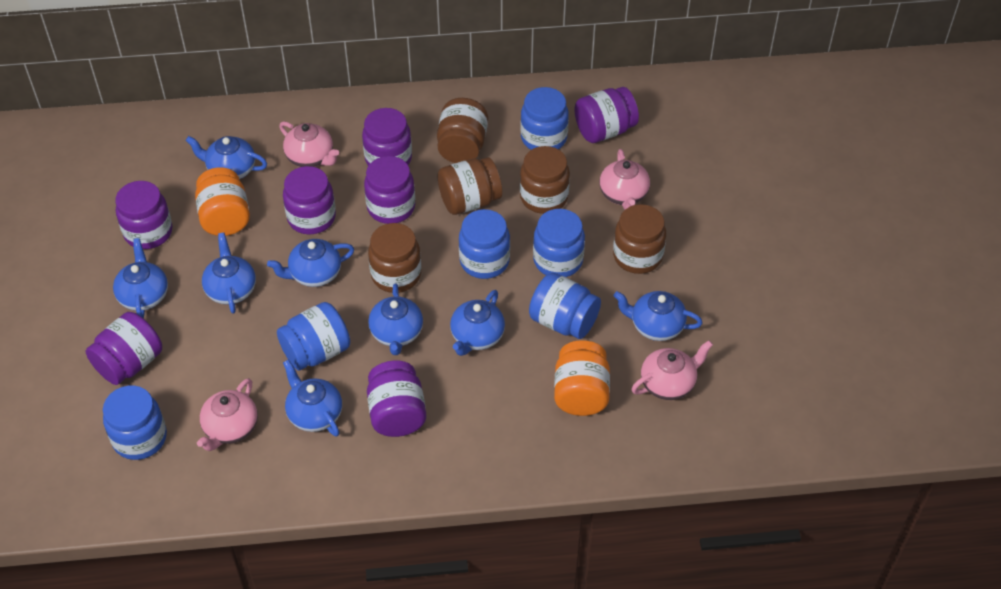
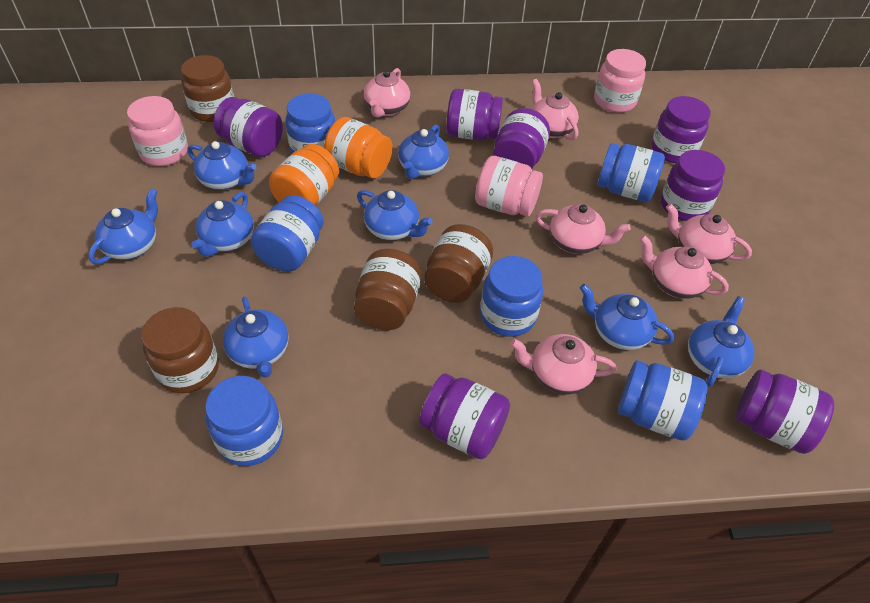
brown jar: [368,223,421,293] [437,98,488,163] [438,157,502,215] [520,146,570,214] [613,204,666,274] = 5 -> [141,307,219,393] [181,55,234,122] [354,249,422,330] [424,224,493,303] = 4
pink jar: none = 0 -> [127,96,188,166] [475,156,543,217] [594,49,646,113] = 3
pink teapot: [197,378,258,451] [279,121,339,167] [600,149,650,210] [631,340,713,400] = 4 -> [364,68,410,117] [510,334,616,394] [532,79,579,141] [535,204,631,254] [640,235,729,299] [666,204,752,264] = 6

